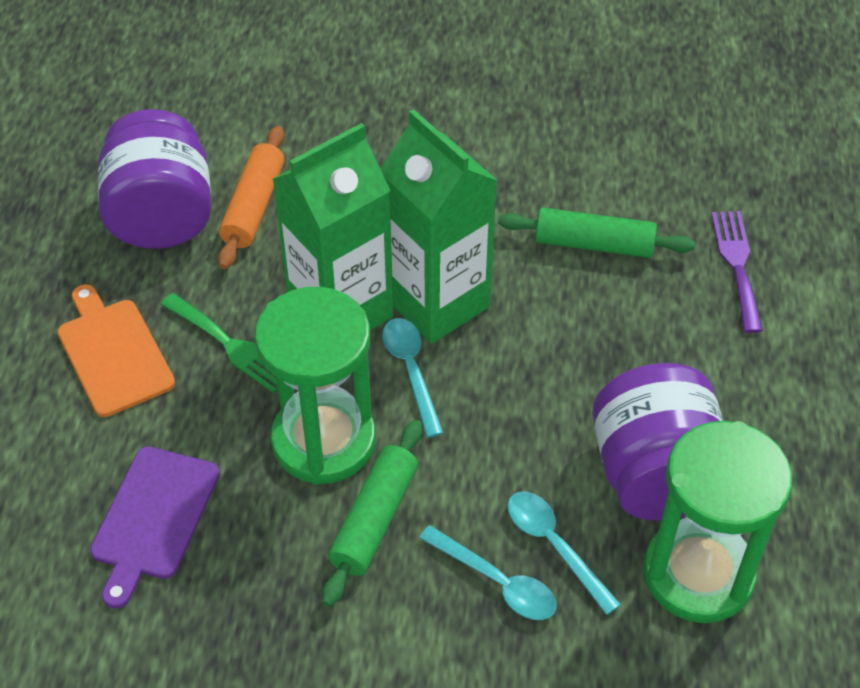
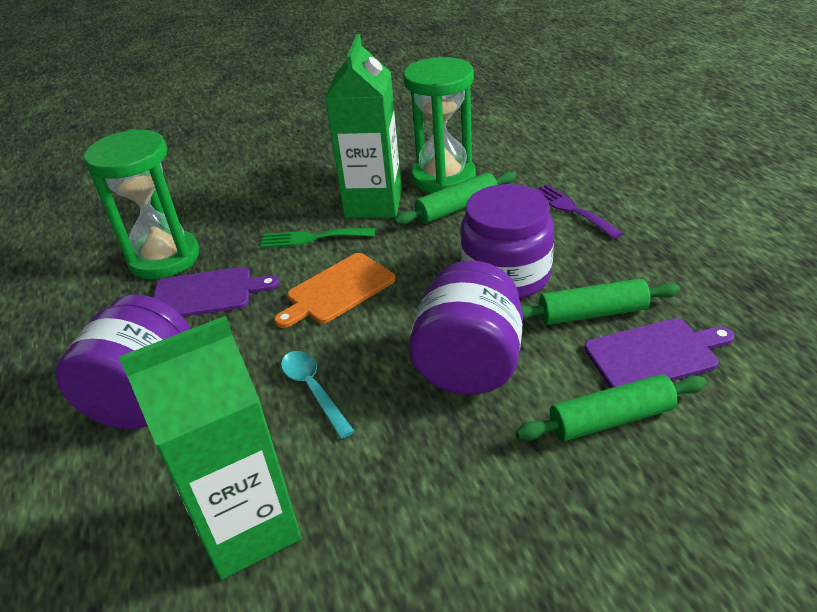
green rolling pin: [322,420,422,607] [498,208,695,258] = 2 -> [394,172,516,225] [516,374,707,441] [521,279,680,325] = 3
orange rolling pin: [218,126,284,269] = 1 -> none = 0
purple cutting board: [90,446,220,608] = 1 -> [153,267,279,317] [584,318,734,388] = 2
purple jar: [98,109,212,249] [592,363,723,521] = 2 -> [55,294,190,429] [409,260,523,395] [460,184,554,299] = 3
turquoise spoon: [382,318,443,438] [419,525,557,620] [508,492,621,615] = 3 -> [281,351,355,439] = 1

